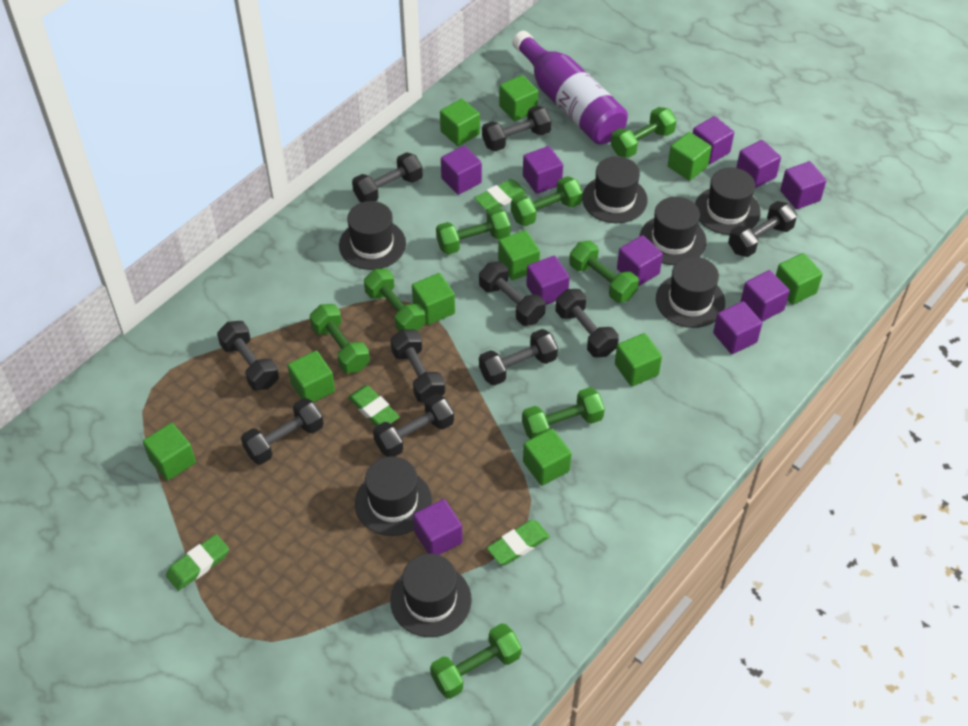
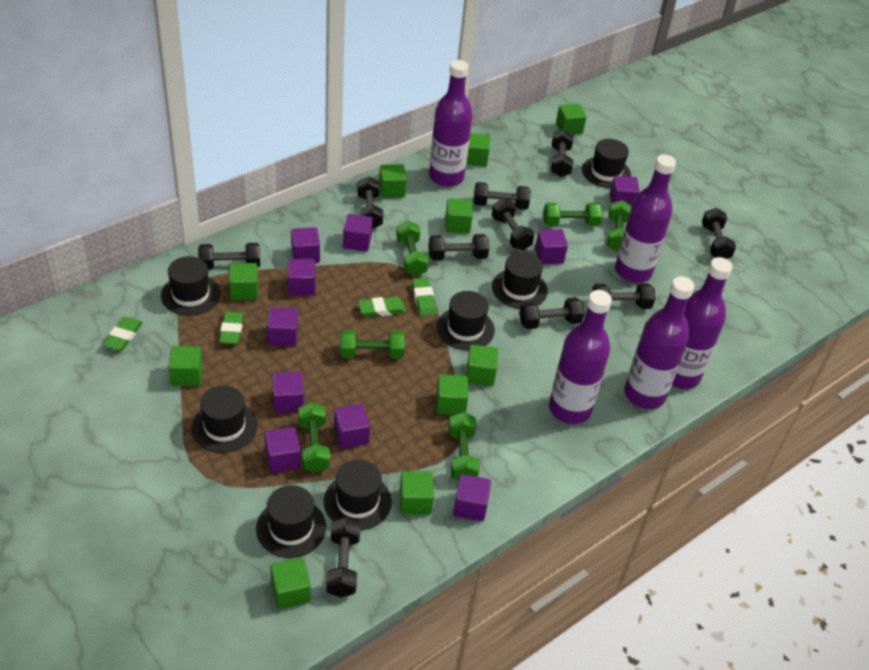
green dumbbell: [310,304,370,373] [364,268,426,331] [430,623,521,699] [436,208,511,255] [511,176,583,226] [522,387,605,439] [569,241,639,303] [611,107,677,158] = 8 -> [298,402,330,473] [340,330,405,359] [396,221,429,276] [448,412,480,481] [543,203,602,226] [607,200,632,252] = 6
purple bottle: [512,31,628,144] = 1 -> [429,60,473,187] [549,290,612,424] [615,154,676,283] [624,276,694,409] [672,257,733,389] = 5

